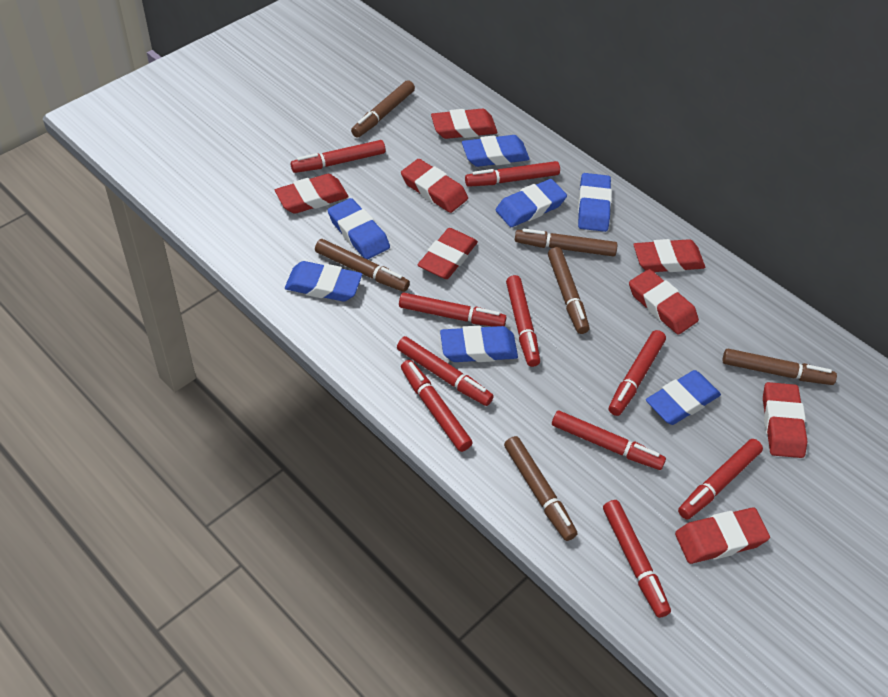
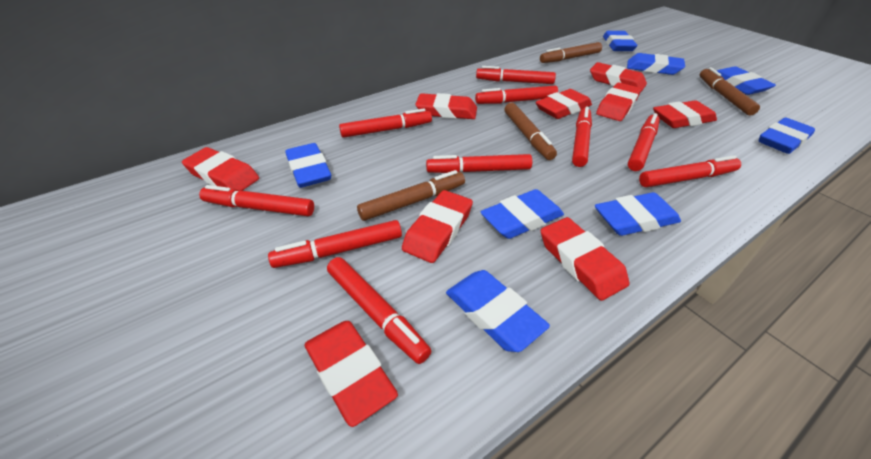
blue eraser: [285,261,362,302] [328,198,390,259] [440,326,518,362] [462,135,530,167] [496,179,567,227] [578,173,612,232] [646,370,721,425] = 7 -> [285,143,331,188] [446,270,550,352] [481,189,564,239] [595,192,681,236] [603,31,638,51] [627,53,685,75] [717,66,776,95] [759,117,815,154] = 8
brown marker: [315,239,410,292] [351,80,415,137] [504,436,577,541] [515,229,618,256] [548,247,589,334] [722,349,837,385] = 6 -> [357,170,465,221] [505,103,557,160] [540,42,602,63] [700,67,760,116] = 4
red eraser: [275,174,348,214] [401,159,468,213] [418,228,478,279] [431,109,497,139] [629,269,699,335] [633,239,705,272] [675,507,770,564] [763,382,807,458] = 8 -> [182,147,259,191] [305,321,398,427] [402,190,473,263] [415,93,477,119] [536,89,592,119] [541,217,629,301] [590,62,647,92] [596,83,641,121] [653,100,717,128] = 9

